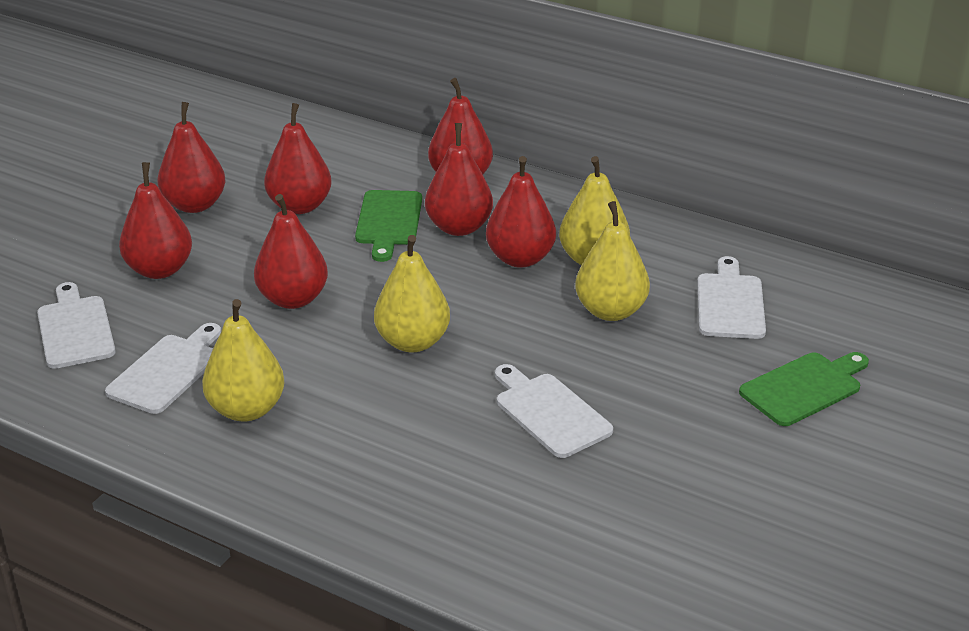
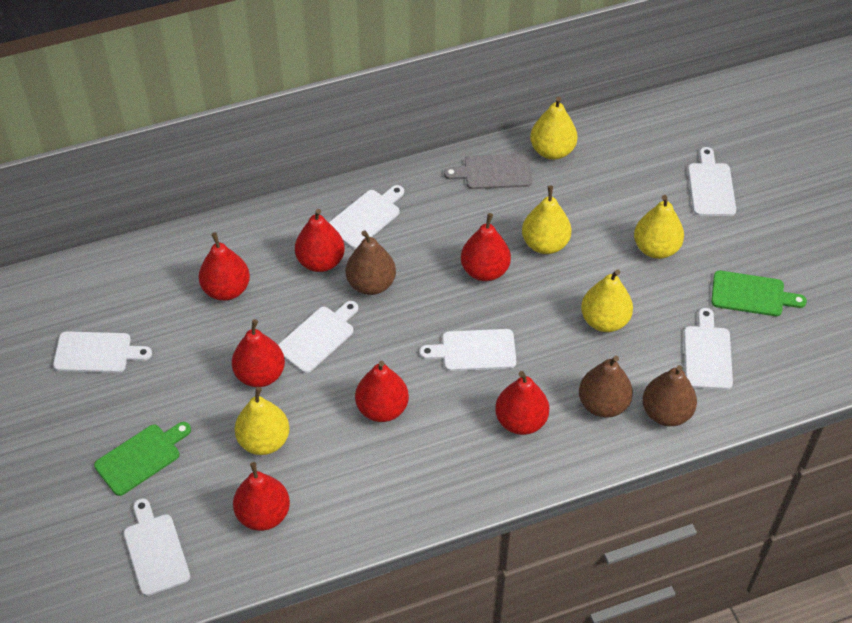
brown pear: none = 0 -> [346,231,396,295] [579,356,633,418] [643,365,697,426] = 3
grey cutting board: none = 0 -> [444,153,532,189] = 1
white cutting board: [37,282,116,369] [105,323,221,414] [495,364,613,458] [697,256,766,339] = 4 -> [53,331,152,373] [124,499,190,596] [278,301,358,373] [329,185,404,249] [420,329,516,371] [684,308,733,390] [688,147,736,216] = 7
yellow pear: [202,299,285,422] [374,235,450,353] [559,156,630,265] [575,201,650,321] = 4 -> [235,387,290,455] [522,186,571,254] [530,97,578,160] [581,269,633,332] [634,195,684,259] = 5

